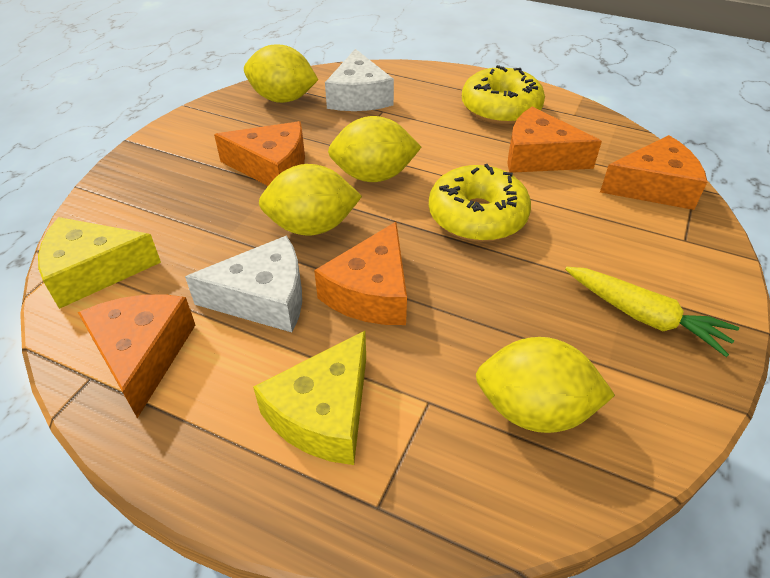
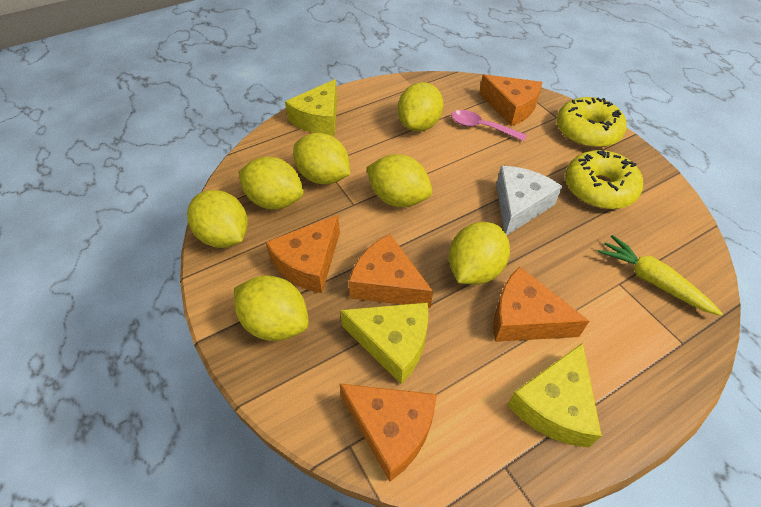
pink spoon: none = 0 -> [451,110,527,141] = 1
white cheese: [185,235,302,332] [325,49,394,111] = 2 -> [496,166,562,235] = 1
yellow cheese: [38,217,161,309] [253,331,366,465] = 2 -> [285,79,337,135] [340,302,429,384] [507,343,602,448] = 3
yellow lemon: [244,44,318,103] [259,164,362,235] [328,116,421,182] [476,337,615,433] = 4 -> [187,190,248,248] [234,276,309,341] [238,157,304,209] [293,133,350,184] [366,154,432,207] [398,82,443,132] [449,222,510,285] = 7

